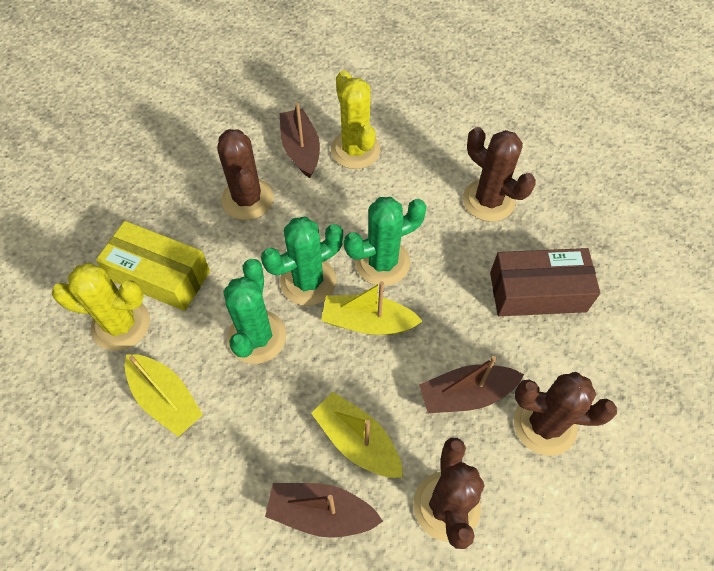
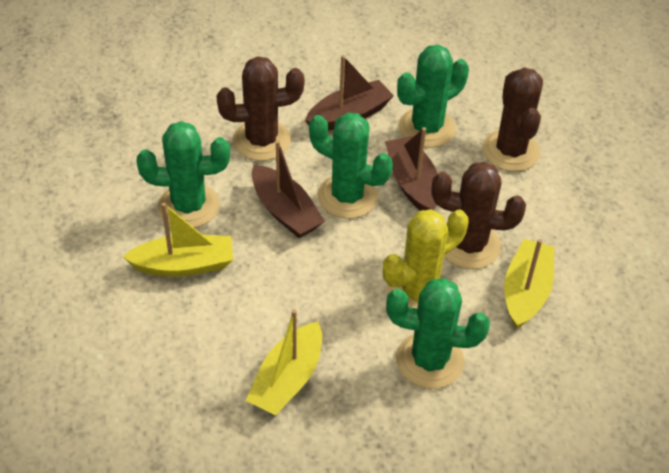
brown box: [490,248,600,316] = 1 -> none = 0
brown cactus: [217,129,274,220] [413,438,484,549] [463,127,536,222] [514,372,617,456] = 4 -> [216,56,305,161] [431,162,526,269] [482,68,543,172] = 3
green cactus: [224,259,286,364] [261,217,343,306] [344,197,427,286] = 3 -> [136,121,230,228] [309,112,393,219] [386,278,490,389] [397,45,469,148] = 4
yellow box: [96,221,210,311] = 1 -> none = 0
yellow cactus: [52,263,150,351] [331,70,380,169] = 2 -> [383,209,469,308] = 1

